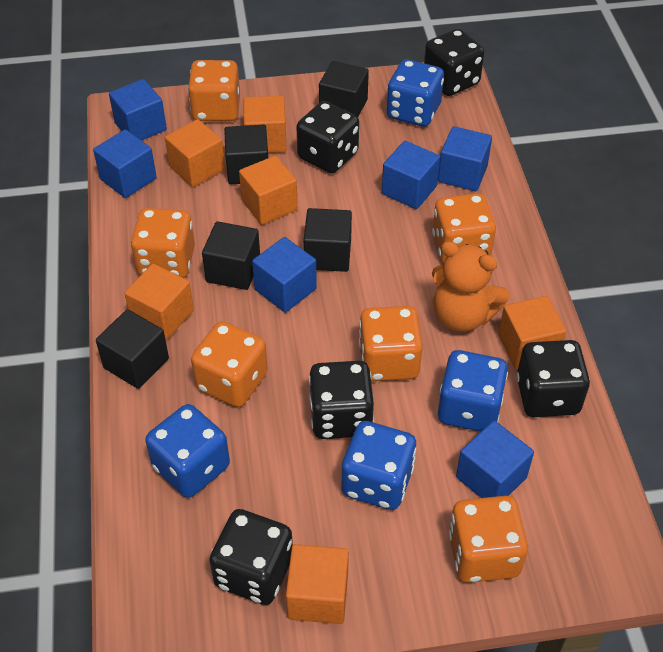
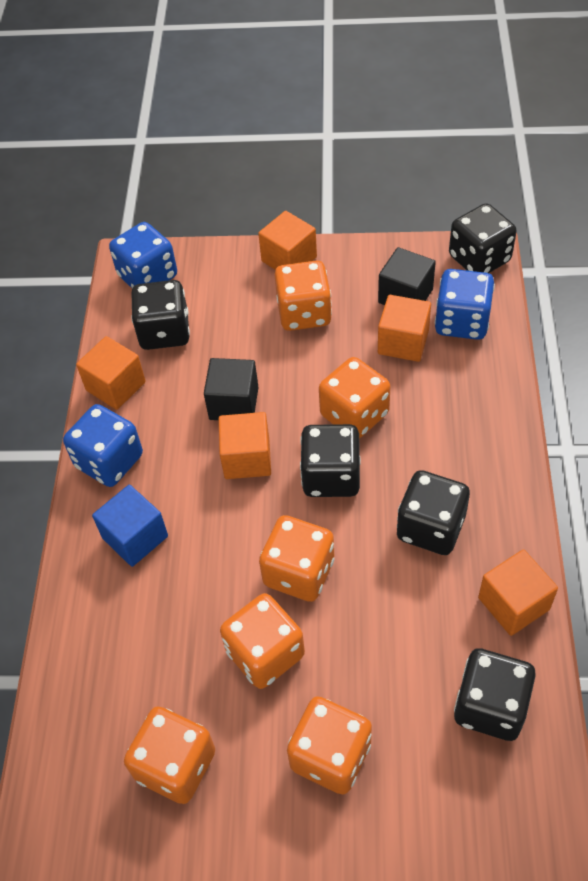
black cube: [96,309,169,389] [202,221,260,290] [224,125,268,184] [304,208,352,272] [319,61,369,117] = 5 -> [204,358,258,420] [378,247,436,305] = 2
blue cube: [93,129,157,198] [109,79,167,141] [252,237,317,313] [382,141,440,209] [438,126,492,191] [456,421,534,498] = 6 -> [92,485,168,567] = 1
blue dice: [145,404,230,498] [342,421,416,510] [387,59,444,127] [438,350,508,432] = 4 -> [63,404,143,487] [109,222,177,288] [435,269,495,340] = 3
orange cube: [125,264,194,340] [165,119,225,187] [239,156,298,225] [243,96,287,153] [286,544,349,624] [498,296,566,369] = 6 -> [76,336,146,410] [219,412,271,479] [258,211,317,270] [378,295,431,362] [478,549,558,636] = 5
orange teddy bear: [432,241,510,332] = 1 -> none = 0

